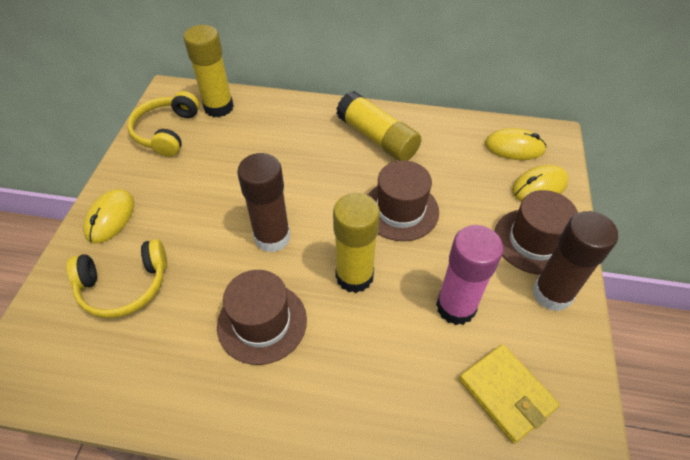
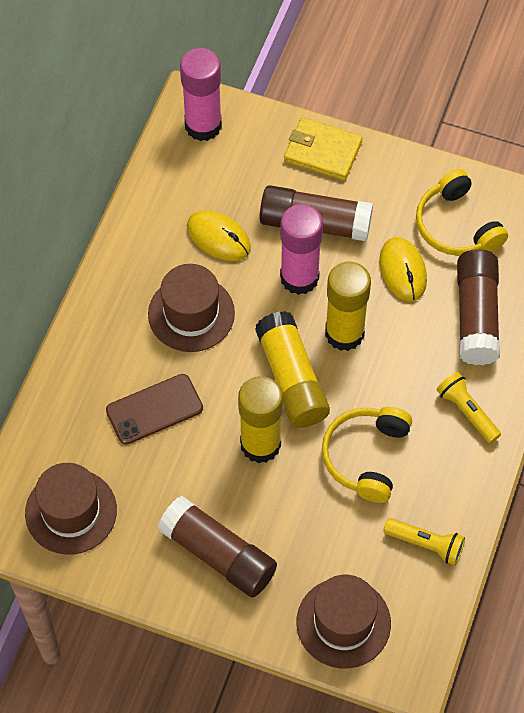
brown glue stick: [237,153,290,252] [533,211,618,312] = 2 -> [158,495,277,597] [260,185,373,242] [457,249,500,365] = 3
brown phone: none = 0 -> [106,374,203,445] = 1
pink glue stick: [436,225,503,325] = 1 -> [180,48,222,141] [280,204,323,295] = 2
yellow flashlight: none = 0 -> [383,518,465,565] [437,372,501,443] = 2
yellow mouse: [83,189,134,243] [485,128,547,160] [512,165,569,201] = 3 -> [187,210,251,261] [379,237,427,302] = 2

